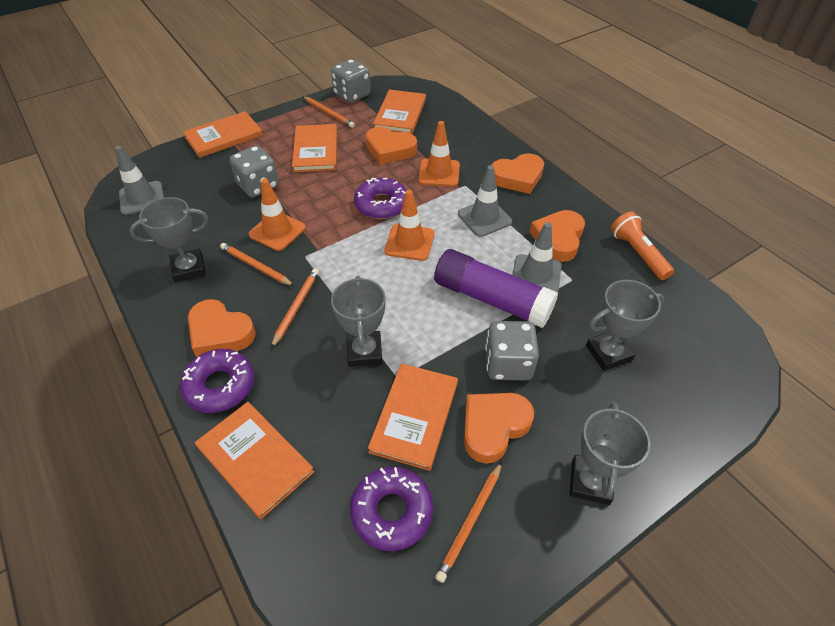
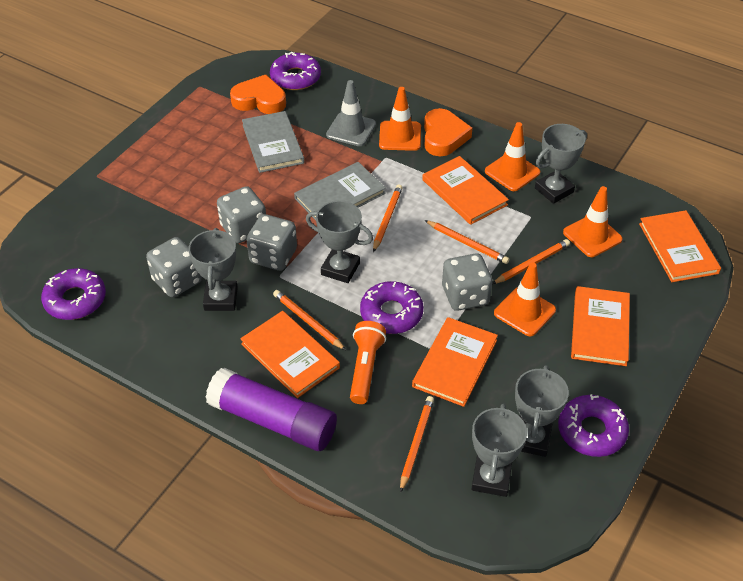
grey book: none = 0 -> [242,111,304,173] [294,162,386,220] = 2
grey dice: [229,146,279,198] [331,59,371,103] [485,321,539,380] = 3 -> [146,237,202,297] [217,186,266,243] [247,214,297,271] [442,253,492,311] = 4
grey traffic cone: [115,146,164,215] [458,165,512,237] [512,222,562,292] = 3 -> [326,80,376,146] = 1
grey trophy: [130,197,209,282] [331,276,386,367] [570,402,650,505] [586,280,665,371] = 4 -> [189,228,238,311] [306,201,373,283] [472,403,527,497] [515,365,569,457] [535,124,587,204] = 5
orange heart: [188,299,256,357] [365,127,417,164] [464,393,534,464] [491,153,544,194] [530,210,585,262] = 5 -> [230,75,286,114] [424,108,472,156] = 2
orange pencil: [220,243,294,286] [271,268,319,348] [303,96,355,128] [435,462,502,583] = 4 -> [273,290,346,350] [373,185,402,252] [400,396,434,493] [425,220,509,264] [492,239,570,284] = 5
orange traffic cone: [248,179,306,251] [384,190,435,261] [418,121,460,187] = 3 -> [379,87,421,151] [485,122,540,191] [494,262,556,336] [563,186,623,257] = 4
purple donut: [180,349,254,413] [350,467,433,551] [354,178,407,219] = 3 -> [41,268,106,320] [270,52,321,90] [360,281,424,334] [558,394,629,457] = 4

